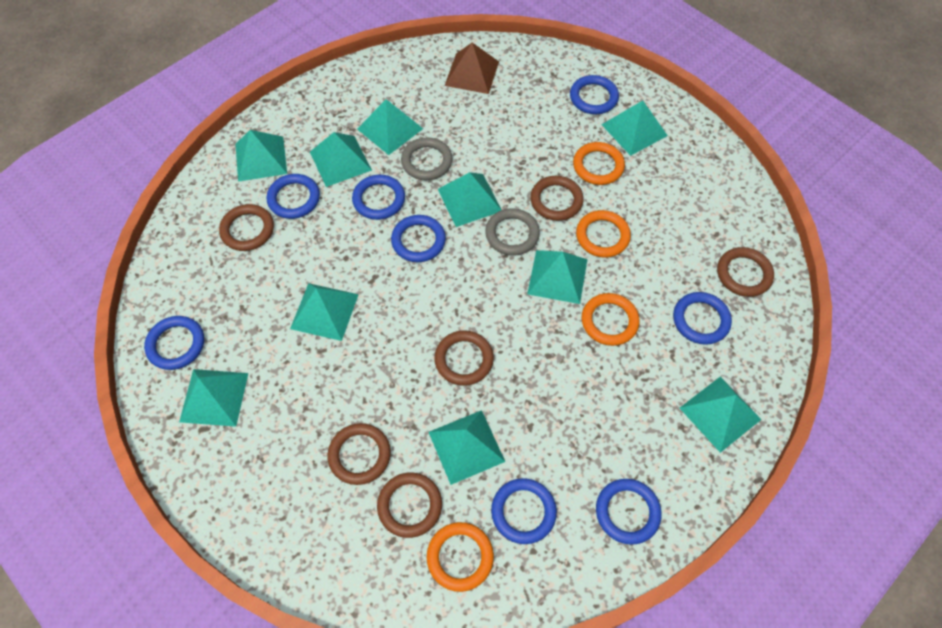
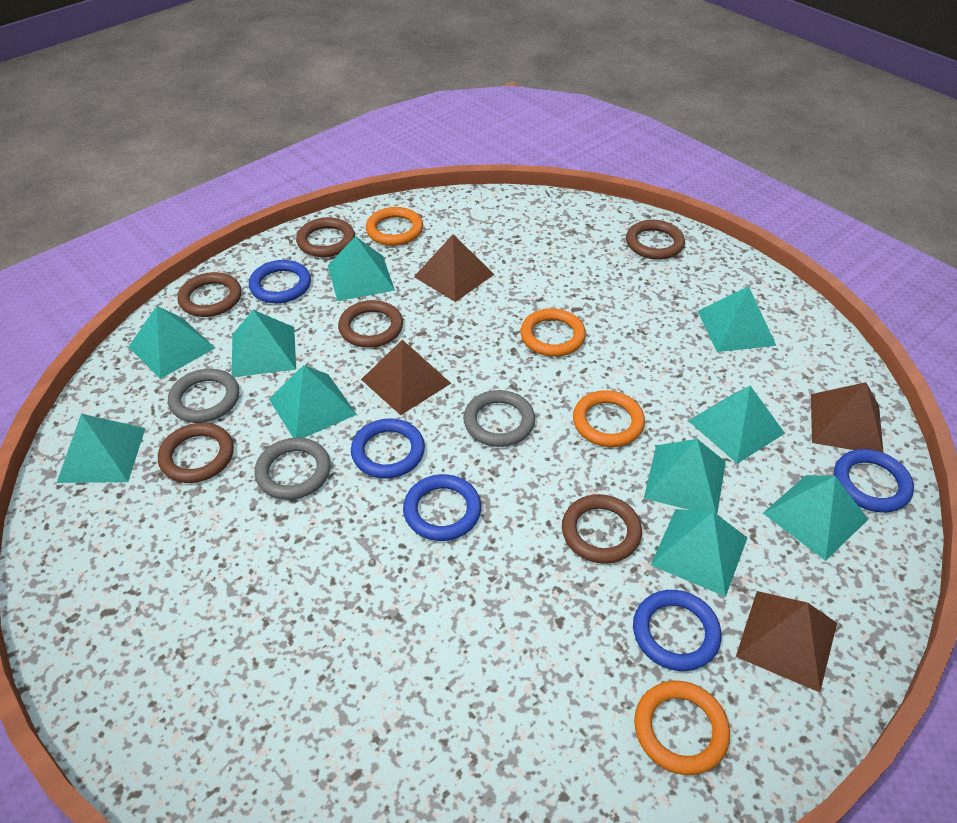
blue ring: [144,316,204,370] [267,174,320,219] [352,175,405,220] [391,215,446,262] [491,478,557,544] [570,75,619,114] [596,479,662,545] [673,292,732,345] = 8 -> [249,260,311,303] [351,418,425,479] [403,474,481,541] [633,590,721,671] [834,449,914,513] = 5
brown pyramid: [445,43,499,94] = 1 -> [361,340,451,415] [414,234,494,302] [736,591,837,692] [811,382,884,453] = 4
grey ring: [401,137,453,180] [485,208,540,256] = 2 -> [168,369,239,423] [254,438,331,500] [463,390,535,447] = 3

